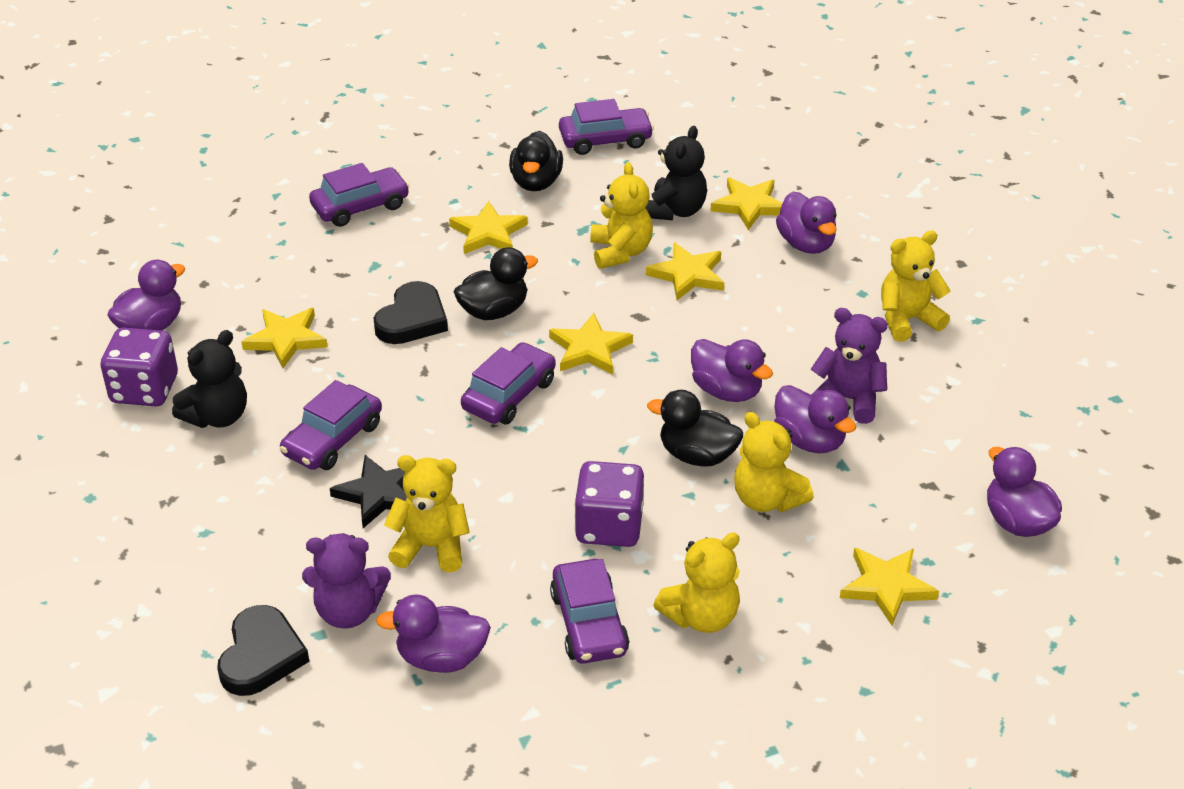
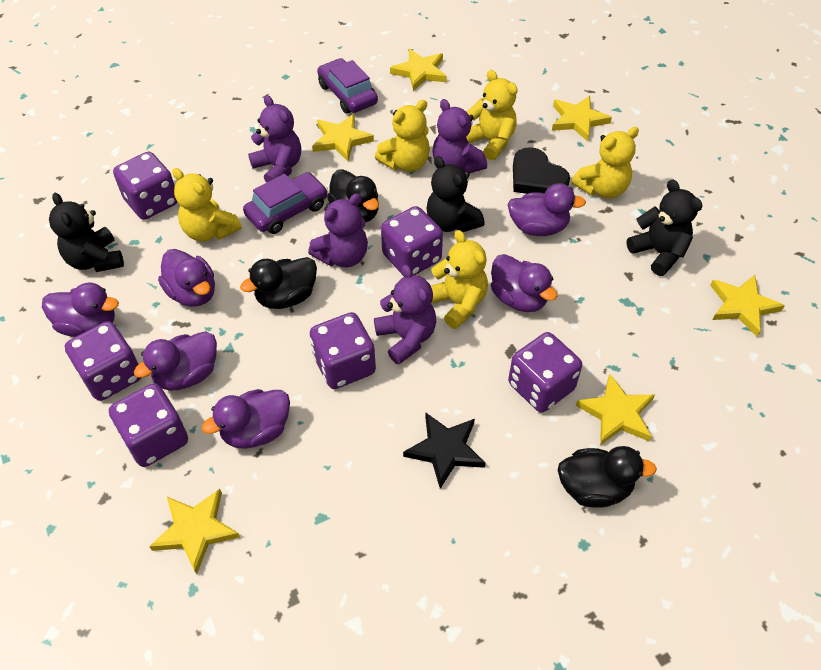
black heart: [217,605,309,696] [373,281,448,344] = 2 -> [513,147,570,194] = 1
black teddy bear: [172,330,247,428] [645,126,707,220] = 2 -> [49,193,124,272] [427,156,485,232] [627,179,703,276] = 3
purple car: [280,380,382,470] [309,163,410,227] [461,342,556,424] [550,559,629,664] [559,99,654,155] = 5 -> [243,172,328,234] [317,58,378,114] = 2
purple dice: [101,327,178,407] [574,461,644,547] = 2 -> [65,321,142,401] [109,383,188,467] [113,152,178,220] [310,312,376,389] [381,206,443,275] [508,332,582,413] = 6
purple teddy bear: [302,533,391,629] [811,308,888,424] = 2 -> [248,95,301,183] [308,193,368,267] [374,264,436,365] [433,99,487,173] = 4

